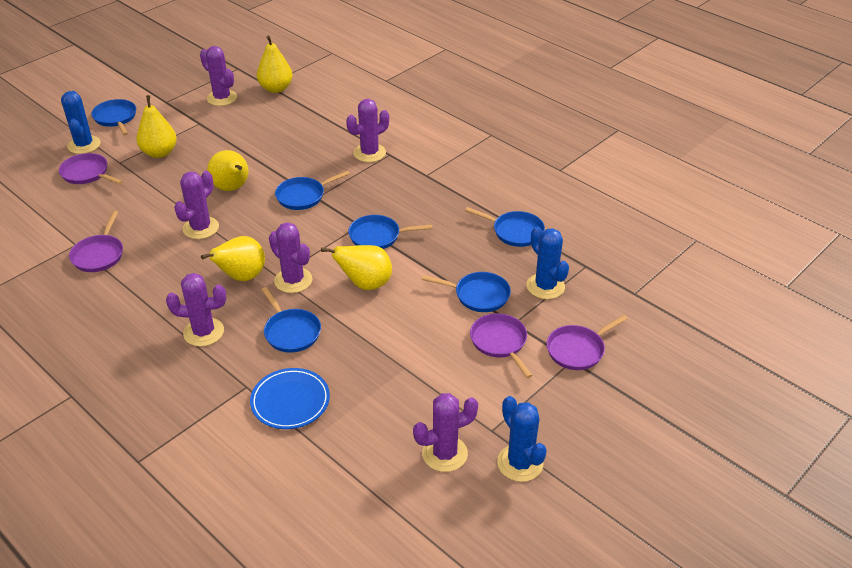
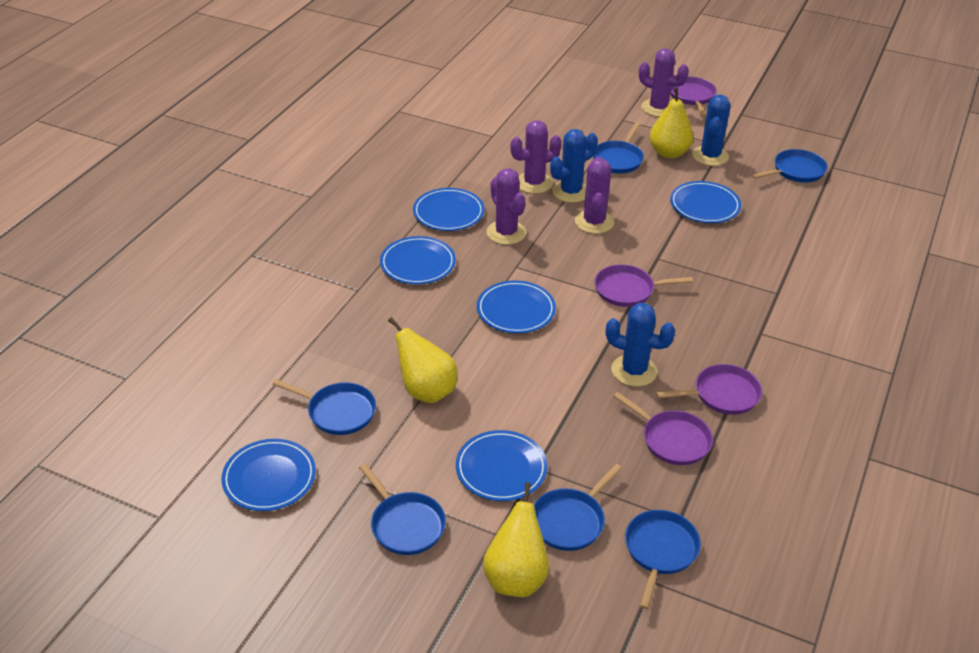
blue plate: [250,368,330,429] = 1 -> [221,439,316,511] [380,236,456,284] [413,188,484,231] [456,430,548,501] [477,280,556,333] [670,181,741,223] = 6
purple cactus: [166,273,226,347] [174,171,219,239] [200,46,237,106] [269,222,312,293] [346,99,389,162] [413,393,478,472] = 6 -> [486,168,526,245] [510,120,561,194] [575,157,614,234] [639,48,689,117] = 4
yellow pear: [136,95,177,158] [201,236,265,281] [207,150,249,191] [257,35,293,93] [321,245,392,290] = 5 -> [388,317,457,403] [483,483,549,597] [650,88,693,158] = 3

